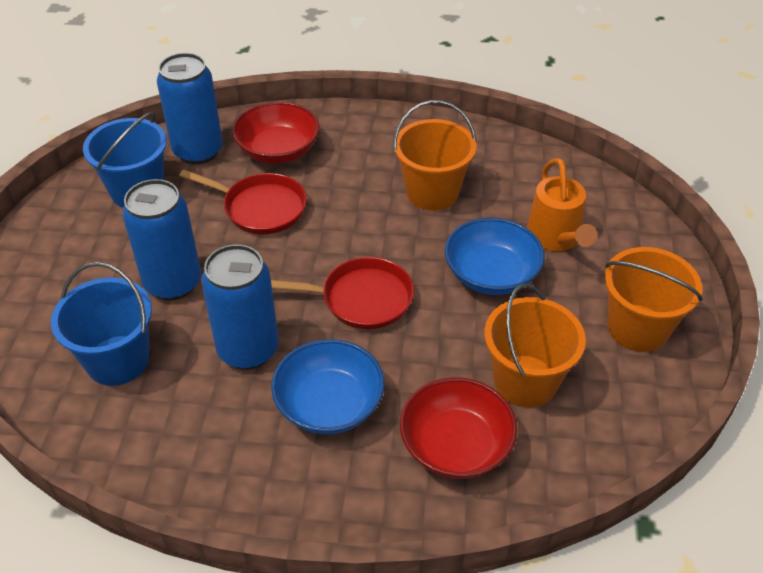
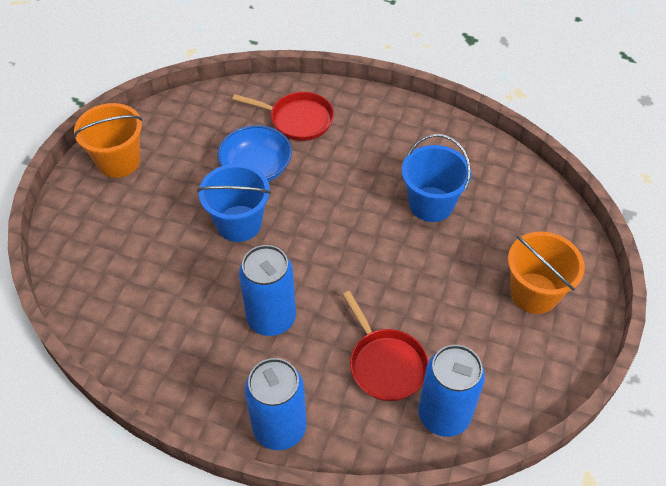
blue bowl: [271,339,384,434] [445,218,545,295] = 2 -> [217,125,292,182] = 1
orange bucket: [393,100,476,211] [484,283,586,407] [605,247,702,352] = 3 -> [73,103,142,178] [508,232,585,314] = 2
orange watering can: [527,158,597,251] = 1 -> none = 0
red bowl: [232,102,320,164] [400,377,517,479] = 2 -> none = 0

